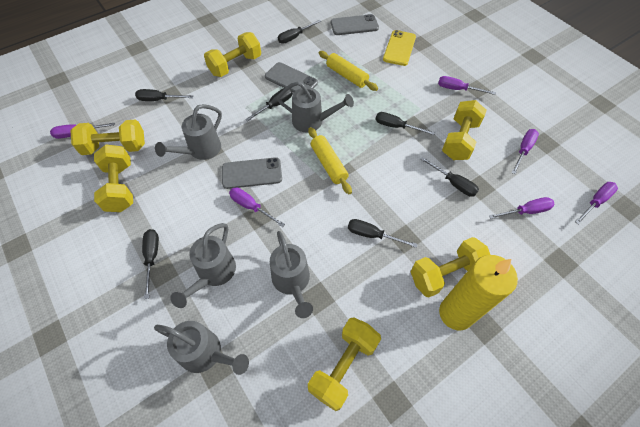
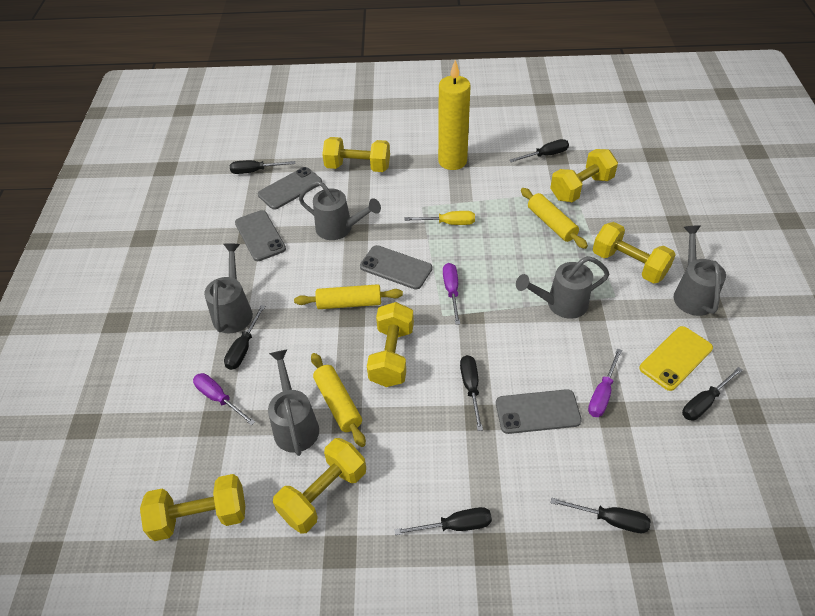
grey phone: [222,157,282,189] [265,62,318,93] [331,14,379,35] = 3 -> [235,210,286,261] [258,167,322,210] [360,245,432,289] [496,389,582,434] = 4
purple screwdriver: [50,122,115,139] [229,187,285,227] [438,76,496,95] [489,197,555,219] [511,129,539,174] [575,182,618,225] = 6 -> [193,373,255,426] [443,263,460,325] [588,349,622,417] = 3
yellow rolling pin: [308,127,352,194] [319,51,378,91] = 2 -> [294,284,403,309] [311,353,366,447] [521,188,588,249] = 3
yellow screwdriver: none = 0 -> [405,211,475,225] = 1

